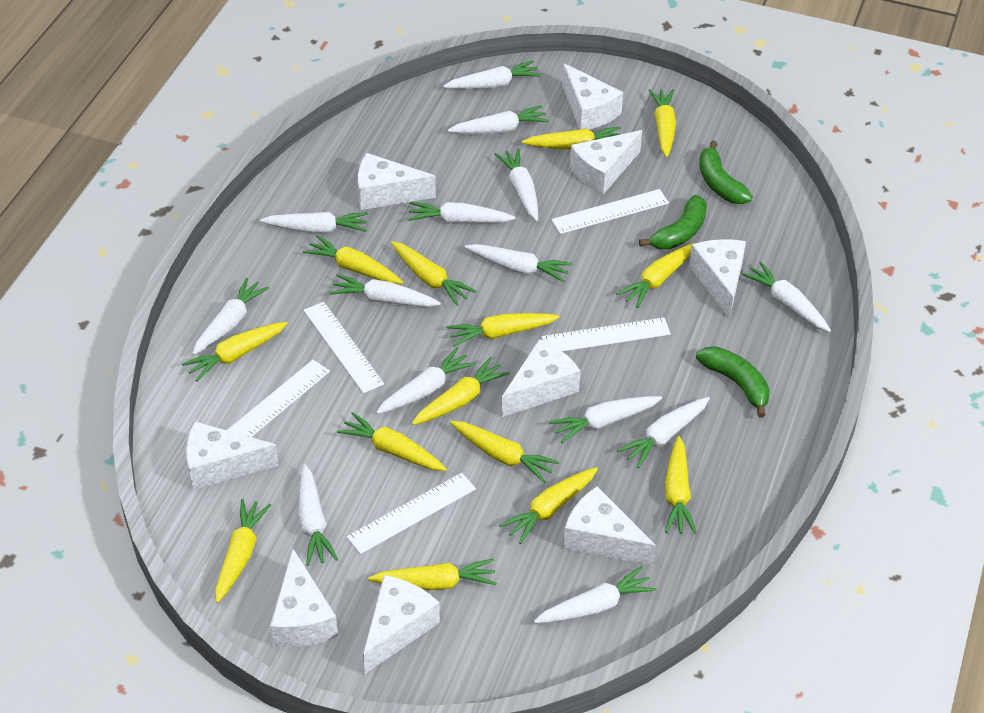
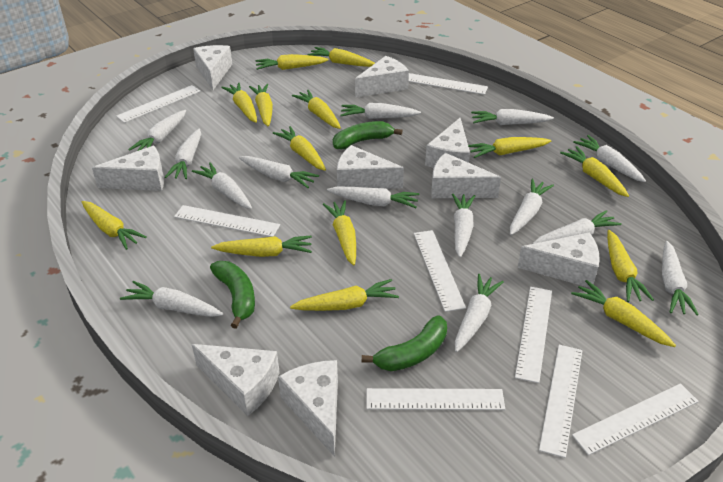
white ruler: [227,360,330,437] [304,302,384,393] [347,473,476,554] [541,317,671,352] [551,189,669,234] = 5 -> [116,85,201,123] [174,205,280,237] [366,388,505,410] [409,73,488,95] [414,230,466,312] [515,287,552,383] [539,345,582,458] [572,384,699,455] = 8

